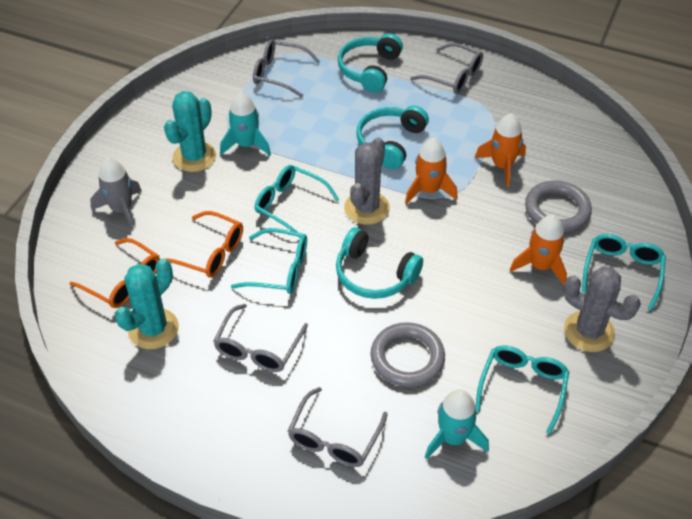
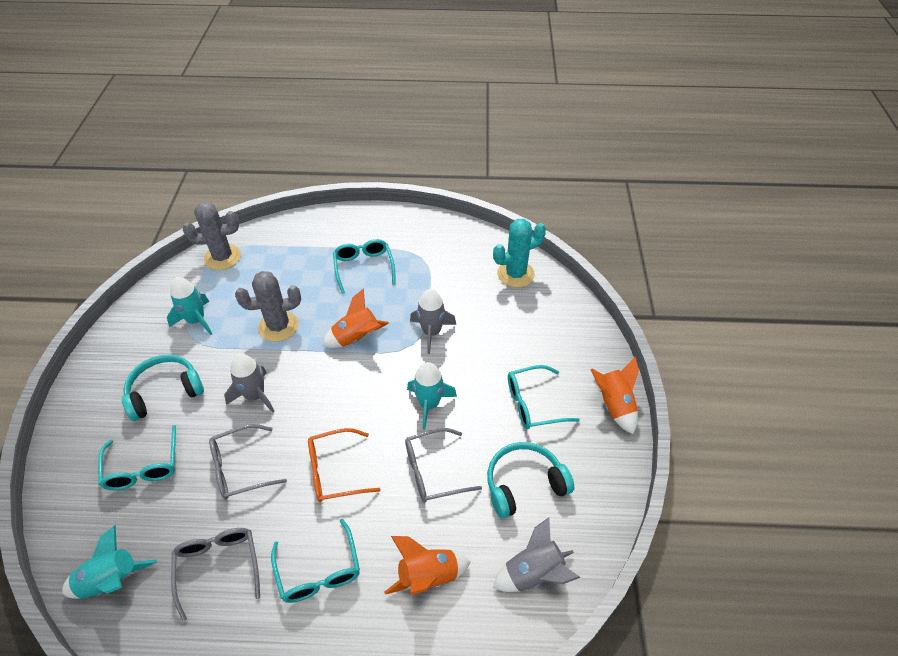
grey glasses: [213,304,308,372] [253,39,320,98] [288,387,388,467] [410,43,483,94] = 4 -> [171,528,260,621] [209,424,287,500] [405,428,482,502] = 3
grey ring: [371,322,445,387] [525,181,592,232] = 2 -> none = 0
grey rocket: [90,157,142,230] = 1 -> [224,354,275,413] [410,289,456,354] [493,517,580,592] = 3
orange glasses: [69,238,160,308] [164,211,243,278] = 2 -> [308,428,381,502] = 1
turquoise cactus: [115,258,179,349] [164,91,216,172] = 2 -> [493,219,546,288] = 1
turquoise headphones: [336,227,423,299] [338,33,403,92] [356,106,429,169] = 3 -> [122,355,204,421] [487,442,574,518] = 2
turquoise rocket: [220,92,271,156] [425,389,489,459] = 2 -> [62,525,157,599] [167,277,212,335] [407,362,457,430] = 3

